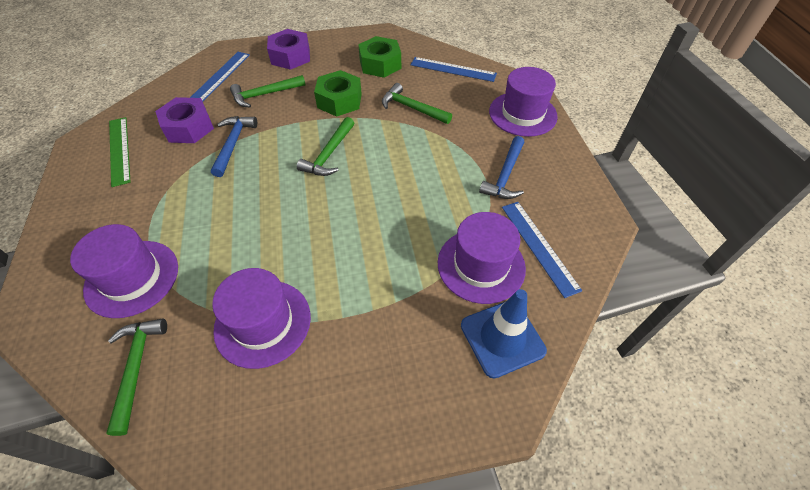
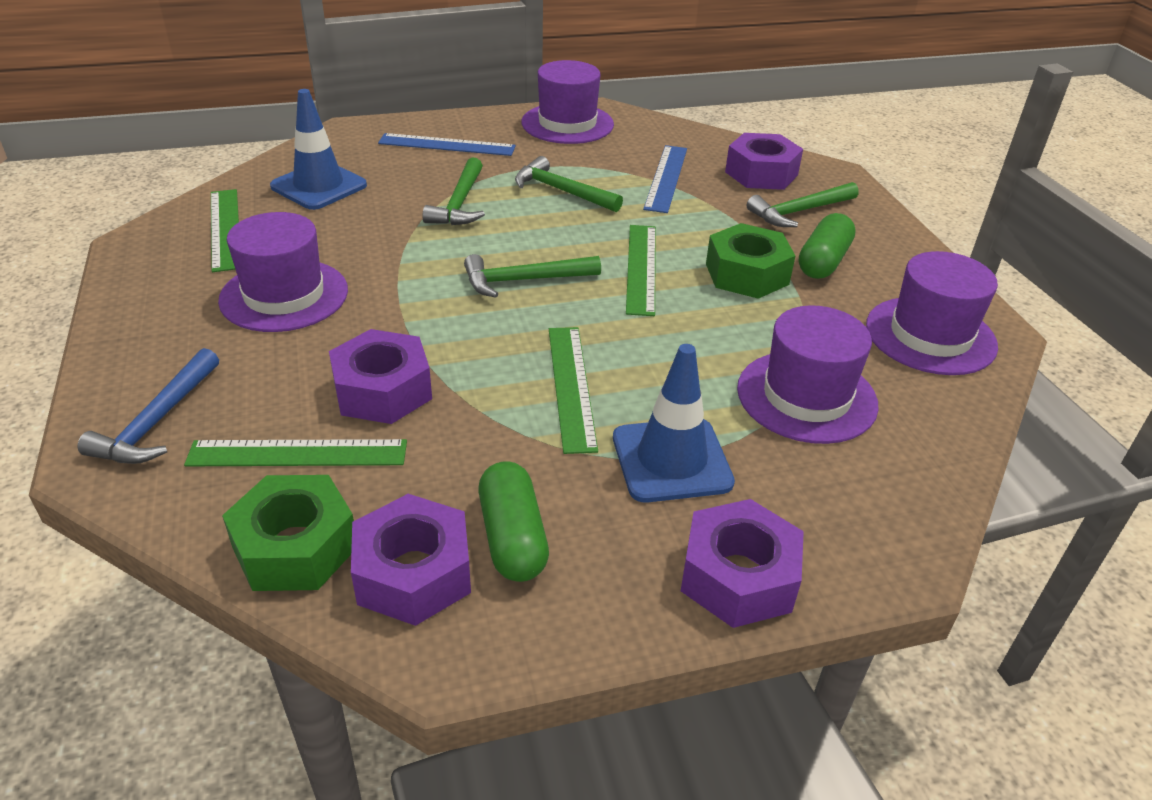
blue hammer: [211,116,257,177] [479,136,524,199] = 2 -> [78,348,219,464] = 1
blue ruler: [190,52,250,101] [411,57,497,82] [502,202,582,298] = 3 -> [378,133,516,156] [643,145,687,213] = 2
blue traffic cone: [461,289,547,378] = 1 -> [270,89,367,210] [613,344,735,503] = 2
green capsule: none = 0 -> [478,461,549,582] [799,213,856,279] = 2
green ruler: [109,117,131,187] = 1 -> [184,439,407,466] [211,189,239,272] [549,327,598,454] [626,225,656,316] = 4
purple nut: [155,97,214,143] [267,29,310,70] = 2 -> [329,329,432,424] [351,494,471,626] [681,499,804,628] [725,133,803,190] = 4

